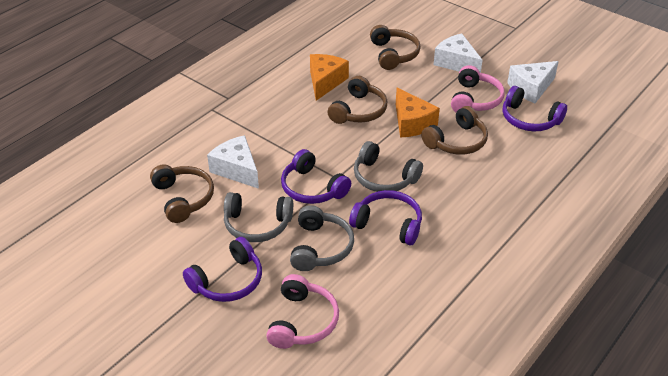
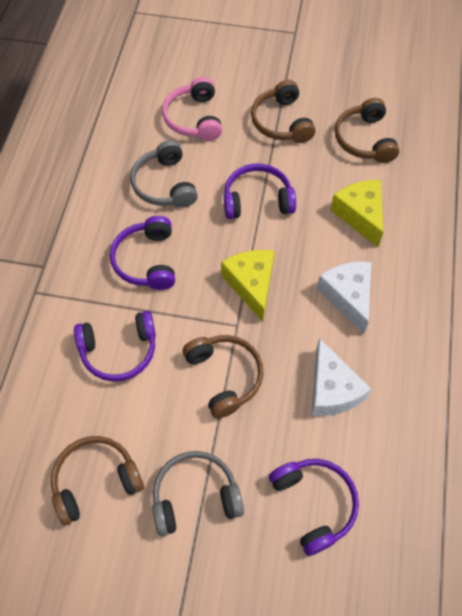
grey headphones: [224,192,293,242] [290,205,354,271] [354,141,423,192] = 3 -> [130,140,198,208] [152,451,244,536] = 2
orange cheese: [310,54,349,101] [396,88,440,138] = 2 -> none = 0
pink headphones: [266,274,339,349] [451,65,505,112] = 2 -> [162,77,222,141] = 1
white cheese: [207,135,259,189] [434,33,483,73] [507,61,559,103] = 3 -> [311,338,371,416] [317,262,372,334] = 2
yellow cheese: none = 0 -> [221,250,274,322] [330,180,383,247] = 2

